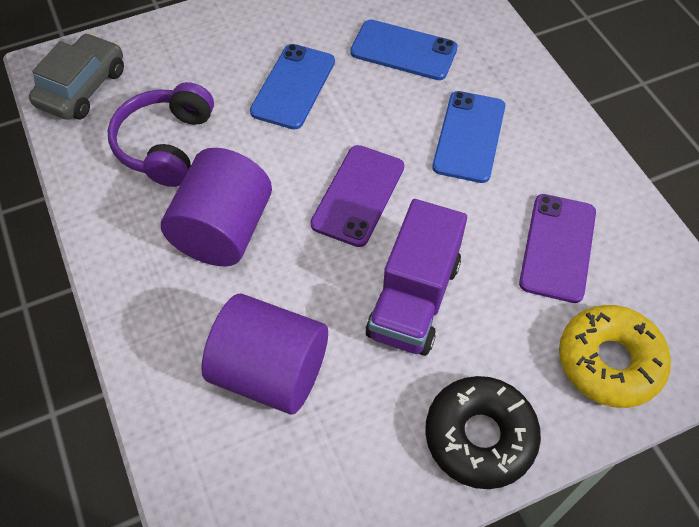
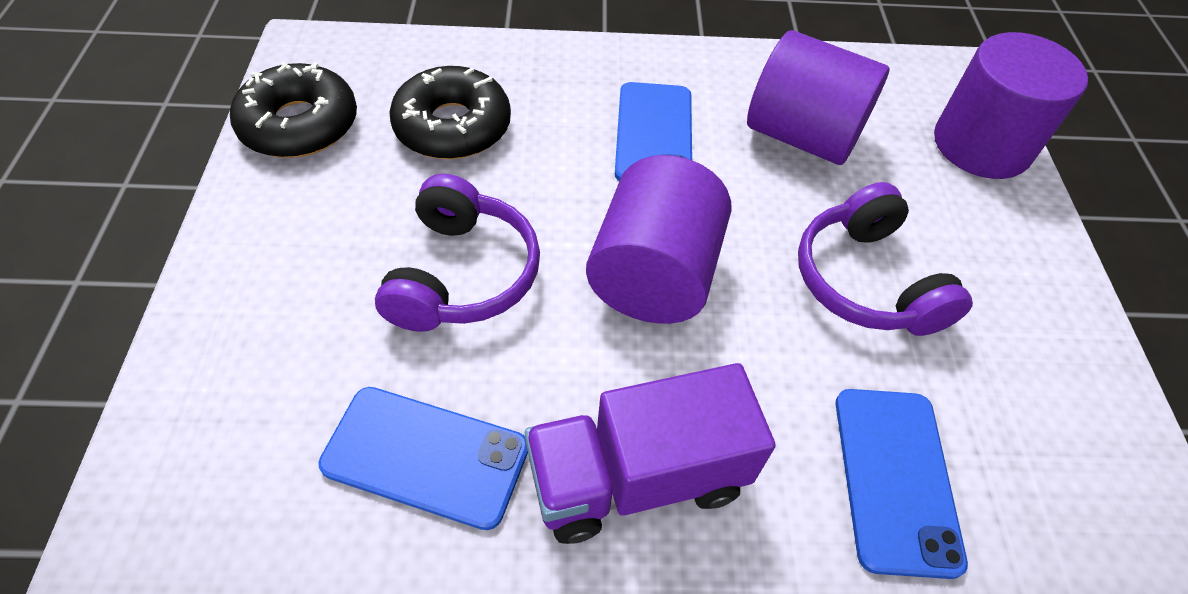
black donut: [425,376,541,489] = 1 -> [230,62,357,158] [389,66,511,159] = 2
grey car: [29,33,124,120] = 1 -> none = 0
purple cylinder: [161,148,272,266] [201,294,328,415] = 2 -> [586,155,732,324] [747,30,890,165] [934,32,1088,179] = 3
purple headphones: [108,82,214,187] = 1 -> [375,174,540,332] [798,182,973,336] = 2
purple phone: [310,145,404,247] [519,194,596,303] = 2 -> none = 0
yellow donut: [559,305,671,408] = 1 -> none = 0

